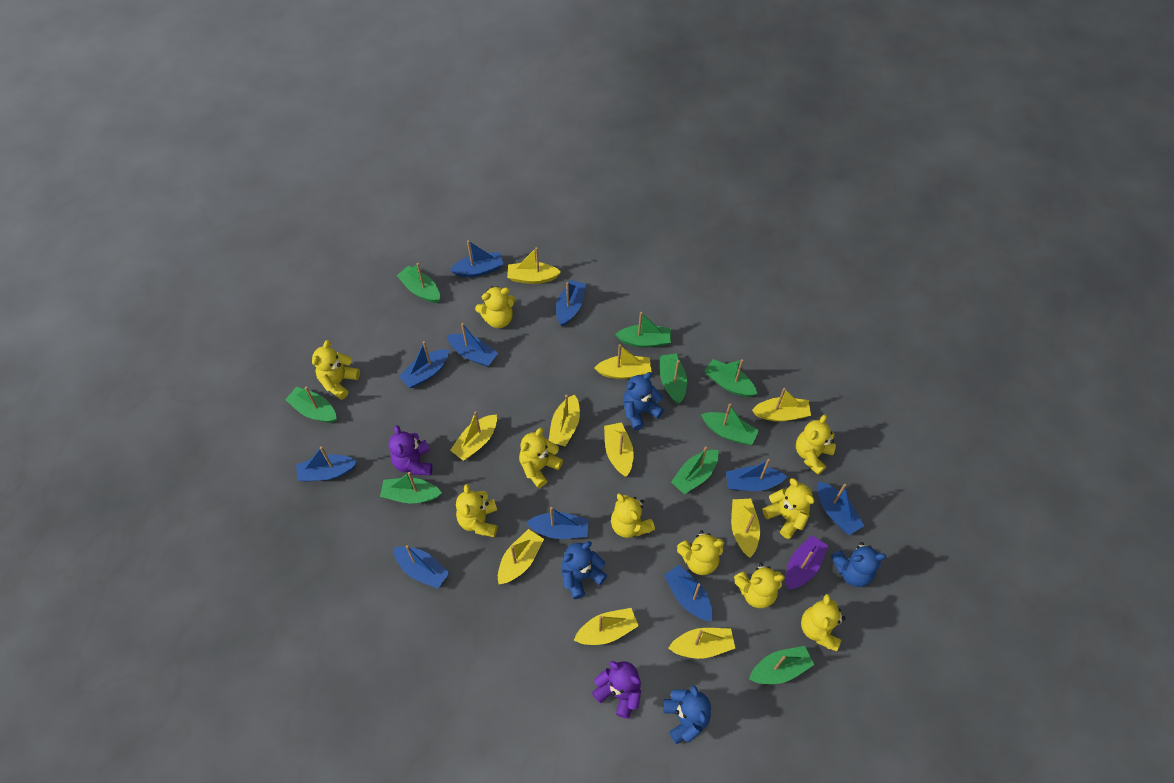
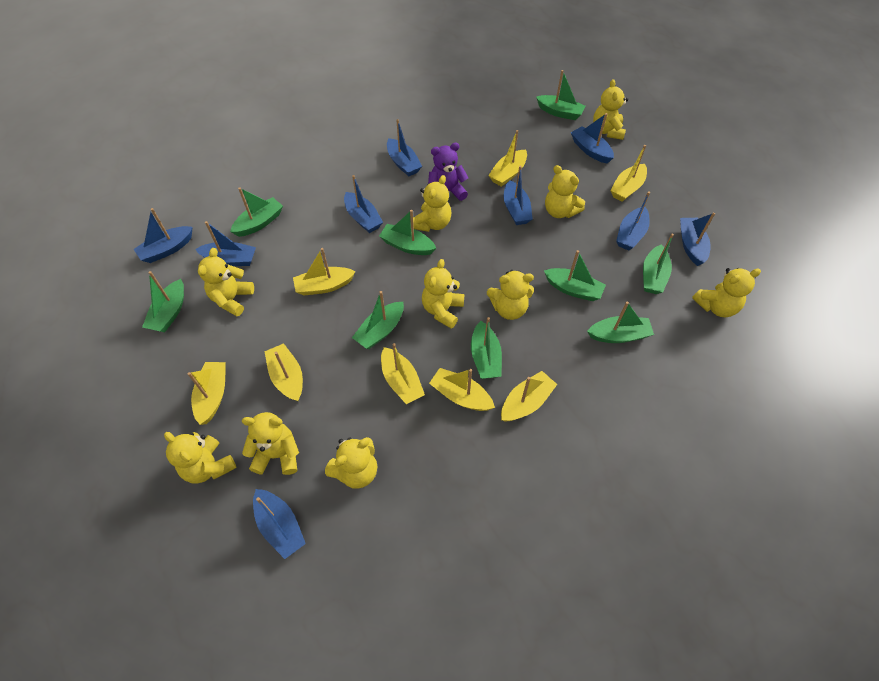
blue boat: [296,447,358,482] [393,545,449,589] [399,341,449,388] [447,323,498,367] [450,240,504,277] [526,507,589,539] [556,280,586,327] [664,565,713,621] [726,459,787,491] [817,482,864,535] = 10 -> [133,208,193,263] [195,221,256,266] [253,489,306,559] [344,175,383,233] [387,119,422,176] [504,166,533,225] [571,113,614,163] [616,191,650,250] [680,213,715,266] = 9
blue teddy bear: [562,541,607,599] [623,372,664,430] [663,686,711,744] [831,542,886,587] = 4 -> none = 0
purple boat: [786,535,828,589] = 1 -> none = 0
purple teddy bear: [389,425,433,475] [592,661,641,719] = 2 -> [428,143,468,201] = 1
yellow boat: [450,411,497,461] [498,529,544,584] [507,247,561,284] [549,394,580,447] [574,608,639,645] [595,344,651,379] [604,422,634,477] [668,628,735,659] [731,499,760,557] [752,388,811,422] = 10 -> [188,362,226,425] [264,343,303,401] [293,248,356,295] [381,343,425,404] [429,368,495,411] [488,130,527,187] [501,371,557,422] [610,145,647,202] = 8

